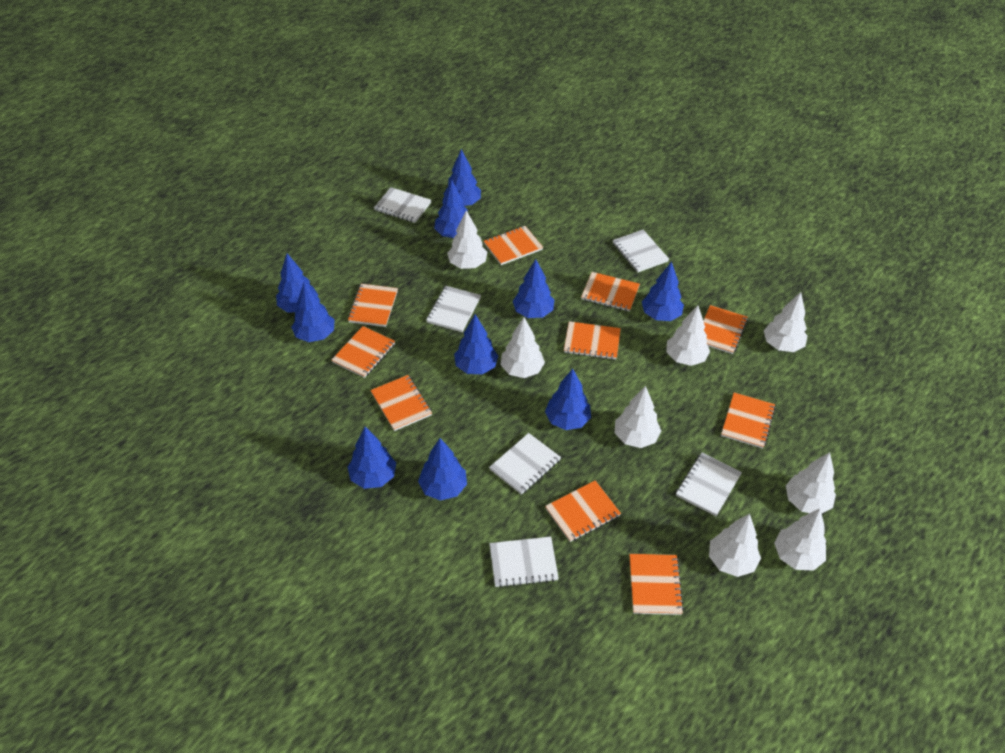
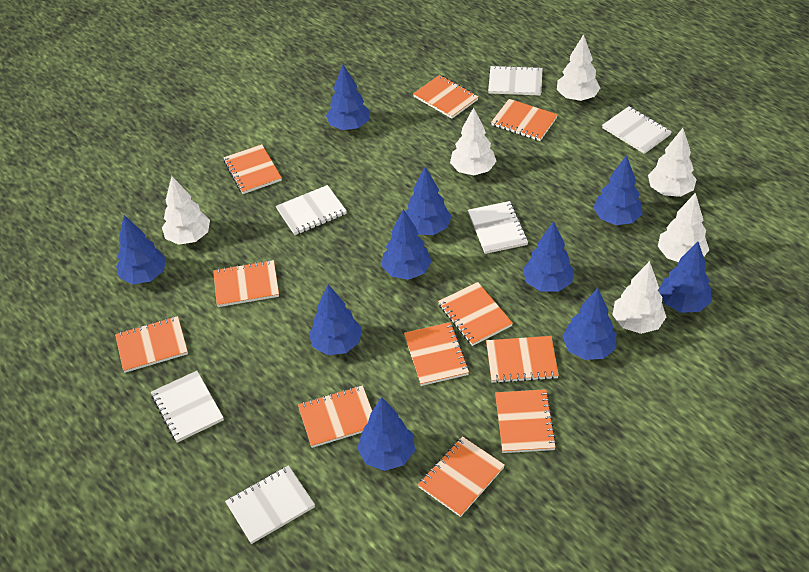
orange notebook: [331,326,395,378] [348,284,398,327] [370,375,432,431] [484,226,543,265] [545,480,621,542] [564,321,621,360] [581,272,640,312] [629,554,684,615] [703,305,748,354] [721,392,775,449] = 10 -> [115,316,188,373] [213,260,279,307] [223,144,282,194] [298,385,372,448] [404,322,469,386] [413,75,479,119] [418,436,505,517] [438,282,513,346] [486,336,559,383] [491,99,558,141] [495,389,557,453] = 11
white tree: [447,210,487,269] [501,318,545,378] [615,386,661,448] [666,305,710,366] [709,514,761,577] [764,292,807,352] [774,509,826,571] [786,452,836,513] = 8 -> [162,176,210,245] [450,107,497,175] [557,34,600,101] [613,261,666,334] [648,128,697,197] [658,193,709,262] = 6

